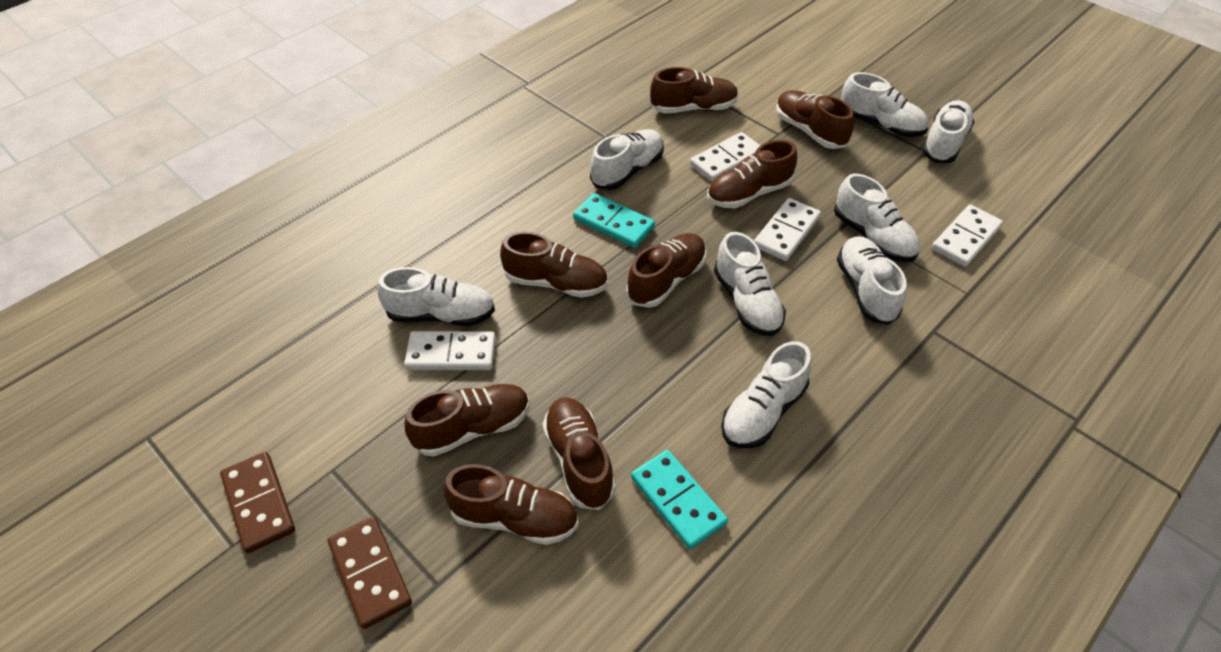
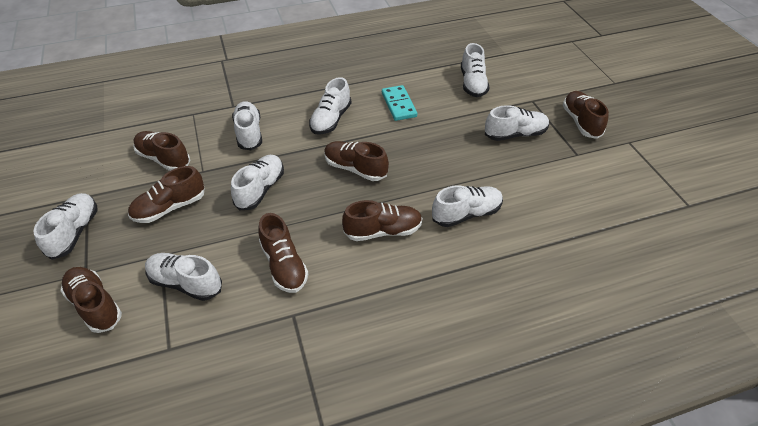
brown domino: [220,452,295,553] [328,517,412,629] = 2 -> none = 0
brown shoe: [404,384,530,457] [443,464,579,545] [500,231,608,298] [542,397,616,510] [626,233,707,308] [650,67,739,114] [707,140,797,208] [776,90,854,149] = 8 -> [60,267,122,333] [128,166,204,223] [133,131,191,171] [259,213,309,293] [324,141,389,181] [342,200,422,241] [563,91,609,139] = 7
turquoise domino: [573,193,655,248] [631,450,728,549] = 2 -> [382,85,417,121] = 1
white domino: [404,331,496,370] [690,132,761,182] [754,198,821,261] [932,205,1003,267] = 4 -> none = 0

